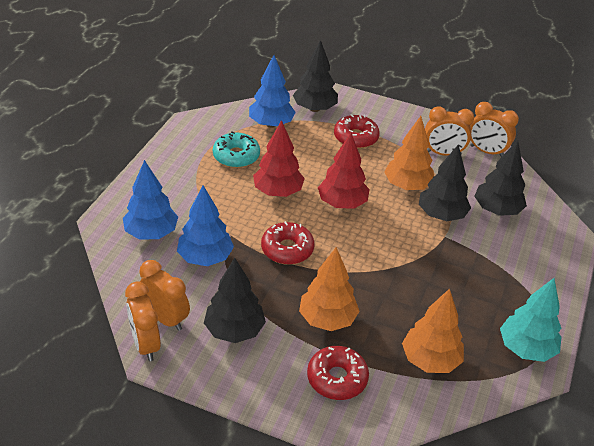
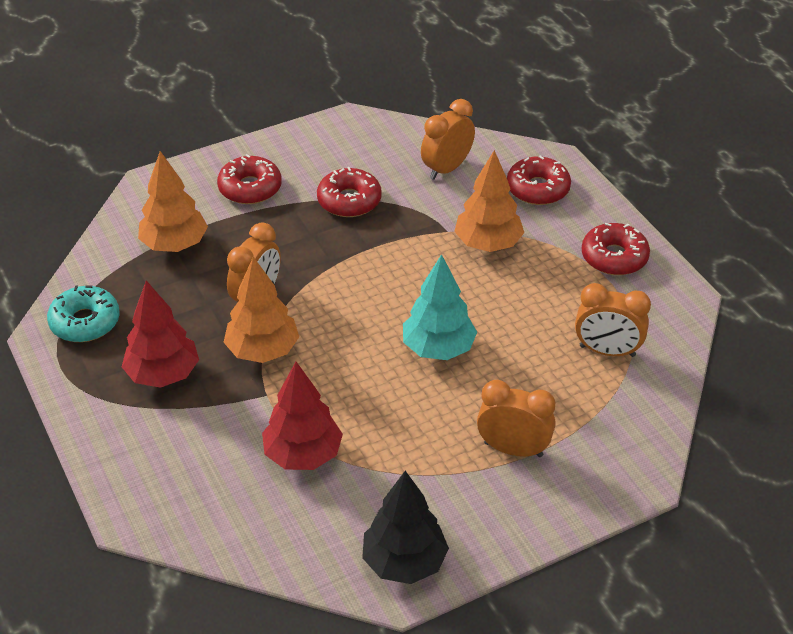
black tree: [204,258,266,343] [293,40,338,112] [419,145,471,221] [474,140,527,216] = 4 -> [362,471,449,584] = 1
blue tree: [123,160,178,240] [177,185,234,266] [249,55,296,127] = 3 -> none = 0
red donut: [261,221,315,265] [307,346,369,400] [334,114,380,149] = 3 -> [217,154,282,204] [317,167,382,217] [507,156,571,205] [581,223,650,275] = 4

